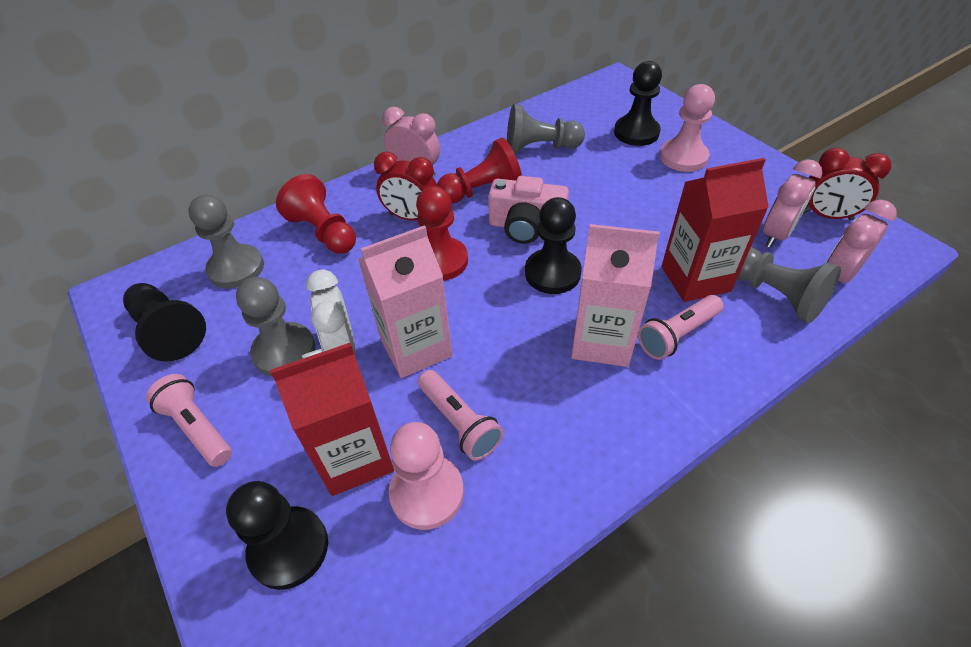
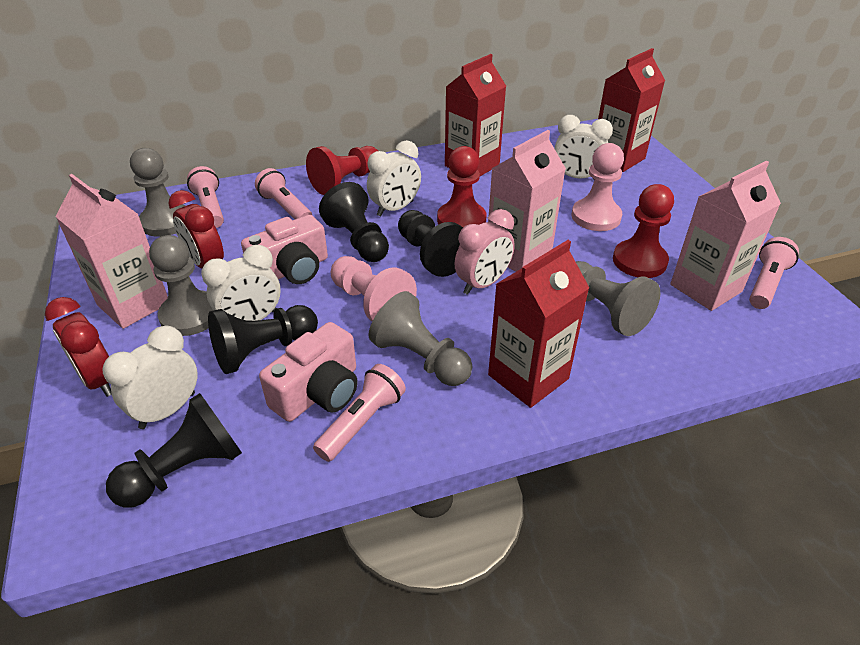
pink camera: [488,176,569,244] = 1 -> [241,215,328,284] [259,322,358,422] = 2
pink carton: [358,225,452,378] [571,224,660,367] = 2 -> [55,174,168,329] [488,130,566,272] [670,161,781,311] = 3
pink clock: [382,107,440,177] [763,159,822,248] [826,200,897,283] = 3 -> [454,209,515,295] = 1
pink flashlight: [146,374,232,467] [418,370,504,461] [638,295,723,360] = 3 -> [187,166,224,228] [255,168,312,219] [313,364,406,462] [749,237,799,309] = 4
red carton: [270,343,394,496] [662,158,769,302] = 2 -> [445,54,506,176] [488,240,589,408] [598,48,665,172] = 3
white clock: [306,270,356,355] = 1 -> [102,326,198,429] [201,245,281,321] [367,140,421,216] [554,115,613,180] = 4

